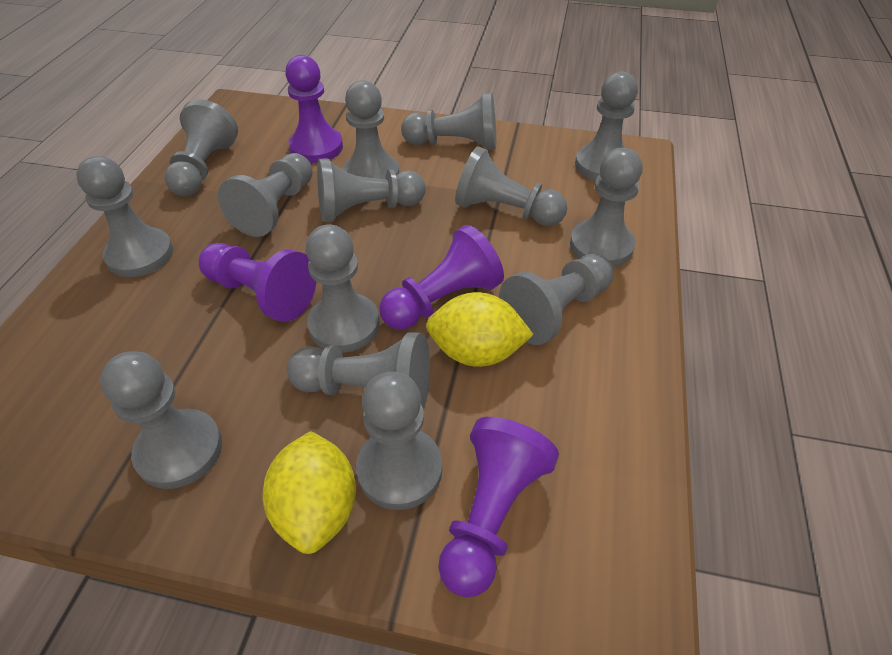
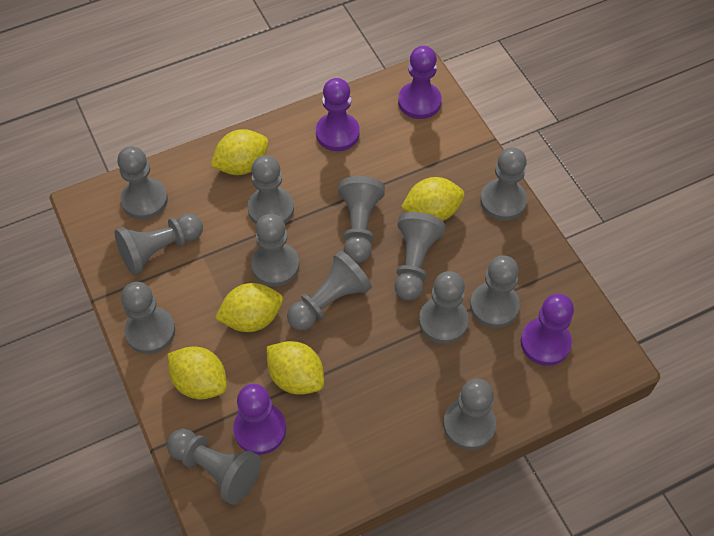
grey pawn: [76,156,173,277] [100,351,222,489] [165,99,238,196] [218,153,313,237] [287,332,430,409] [306,224,380,353] [317,159,426,222] [343,80,399,179] [356,372,442,510] [401,92,496,150] [455,146,567,226] [499,254,614,345] [570,148,643,267] [575,71,638,180] = 14 -> [115,214,203,275] [117,146,168,219] [121,282,175,354] [167,428,261,505] [248,155,294,224] [251,214,299,287] [287,251,372,331] [338,176,385,263] [395,212,446,301] [419,271,469,344] [443,379,496,450] [470,256,520,328] [480,147,527,221] = 13
yellow lemon: [263,431,356,554] [426,292,534,367] = 2 -> [167,346,227,399] [211,129,268,175] [215,283,283,332] [267,341,324,395] [401,177,464,221] = 5

